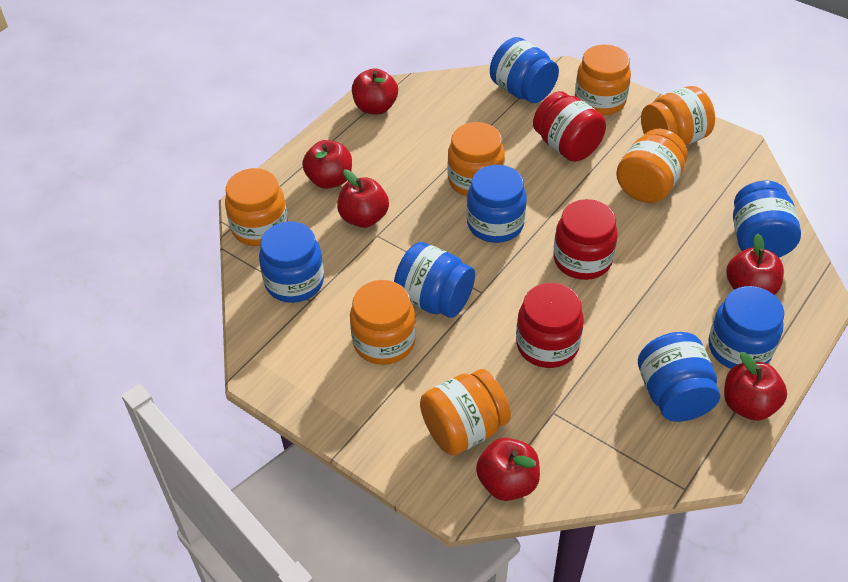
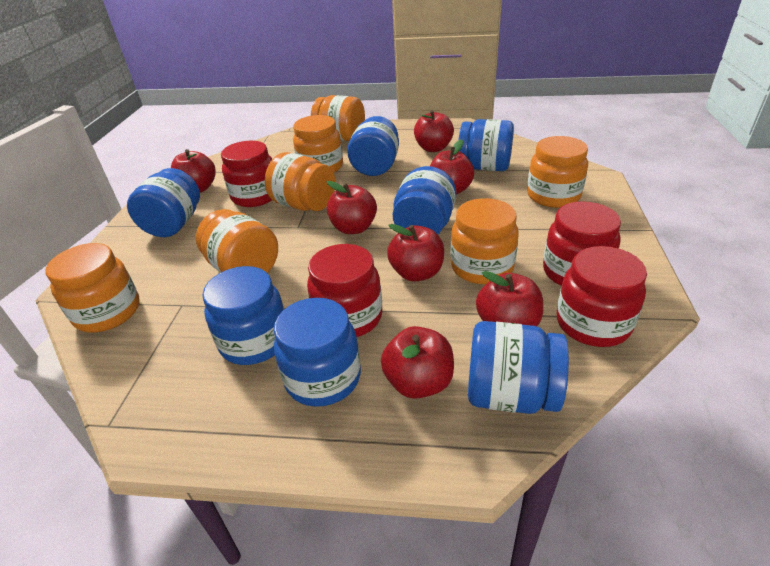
red apple: [302,140,352,189] [337,170,389,228] [352,68,398,115] [476,438,540,501] [724,352,787,421] [726,234,784,295] = 6 -> [171,149,216,193] [327,181,377,234] [381,326,454,399] [387,224,444,282] [414,110,454,152] [430,139,474,194] [476,271,543,326] = 7
red jar: [516,283,584,368] [533,91,606,162] [553,199,618,280] = 3 -> [221,141,272,207] [307,244,382,337] [543,201,621,286] [557,246,647,347] = 4

